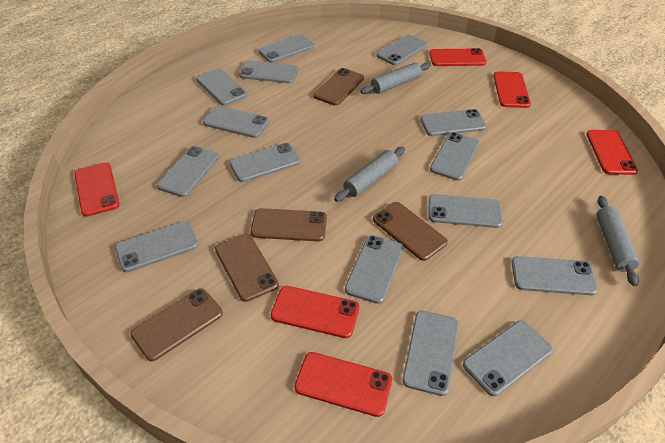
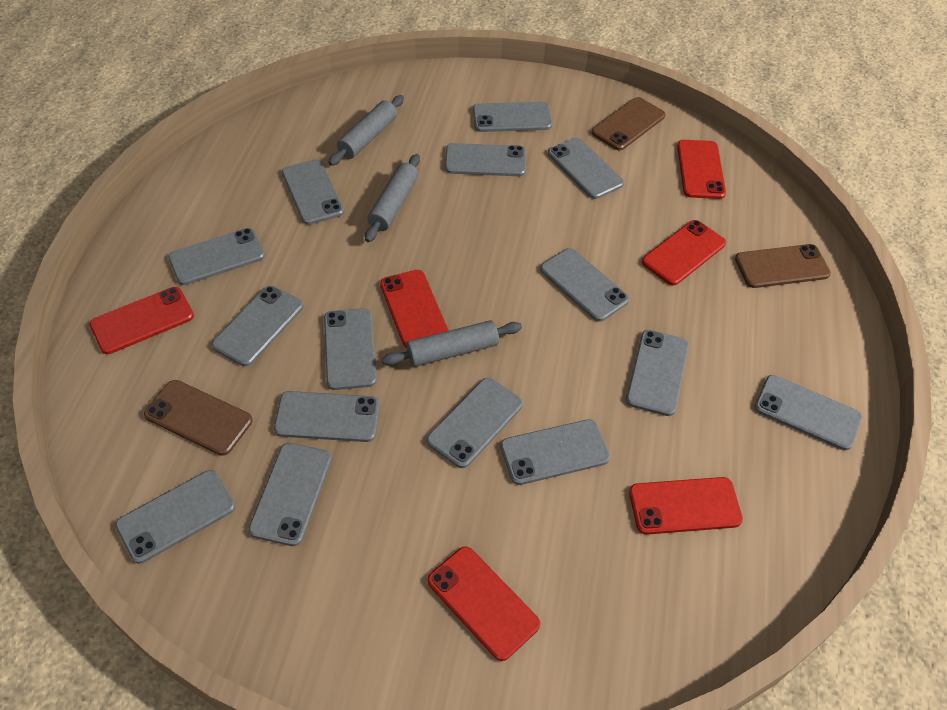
brown phone: [130,288,223,361] [215,234,279,302] [251,208,327,242] [313,68,364,106] [373,202,448,261] = 5 -> [144,380,253,456] [592,97,666,150] [735,244,831,288] = 3

